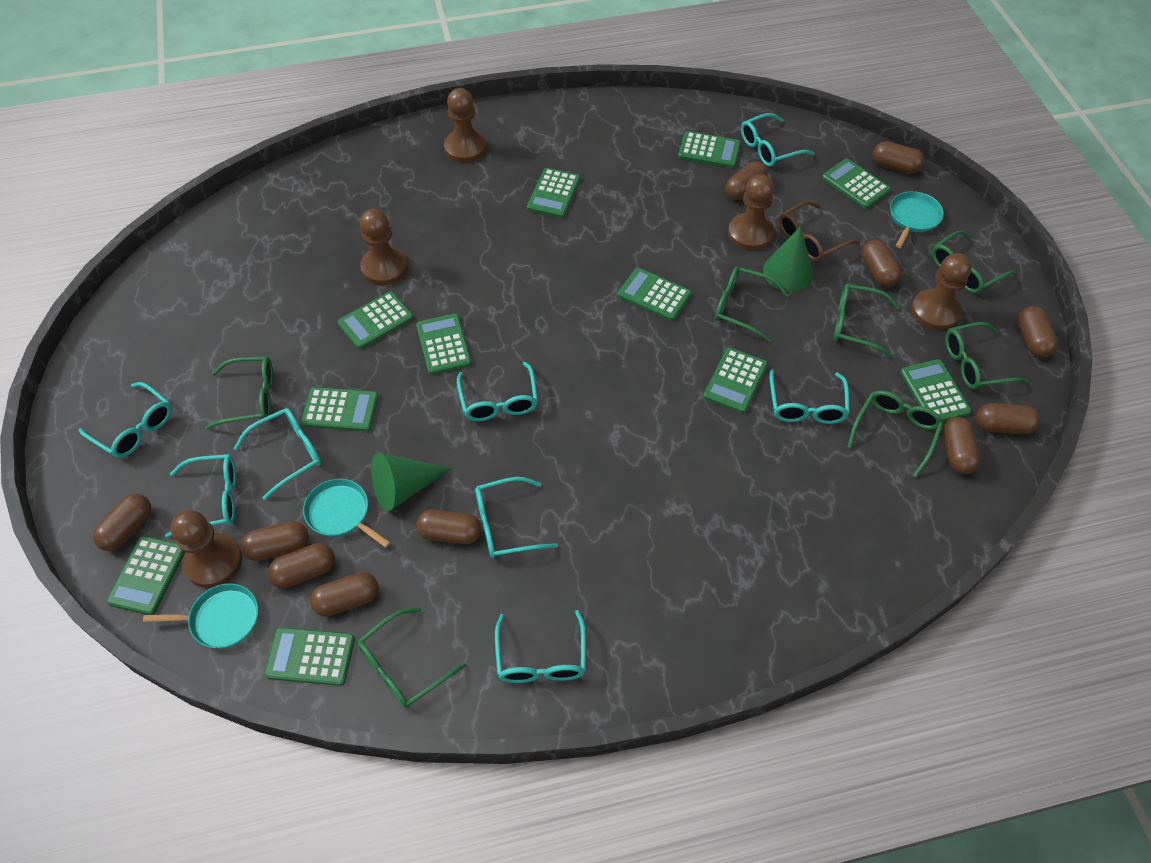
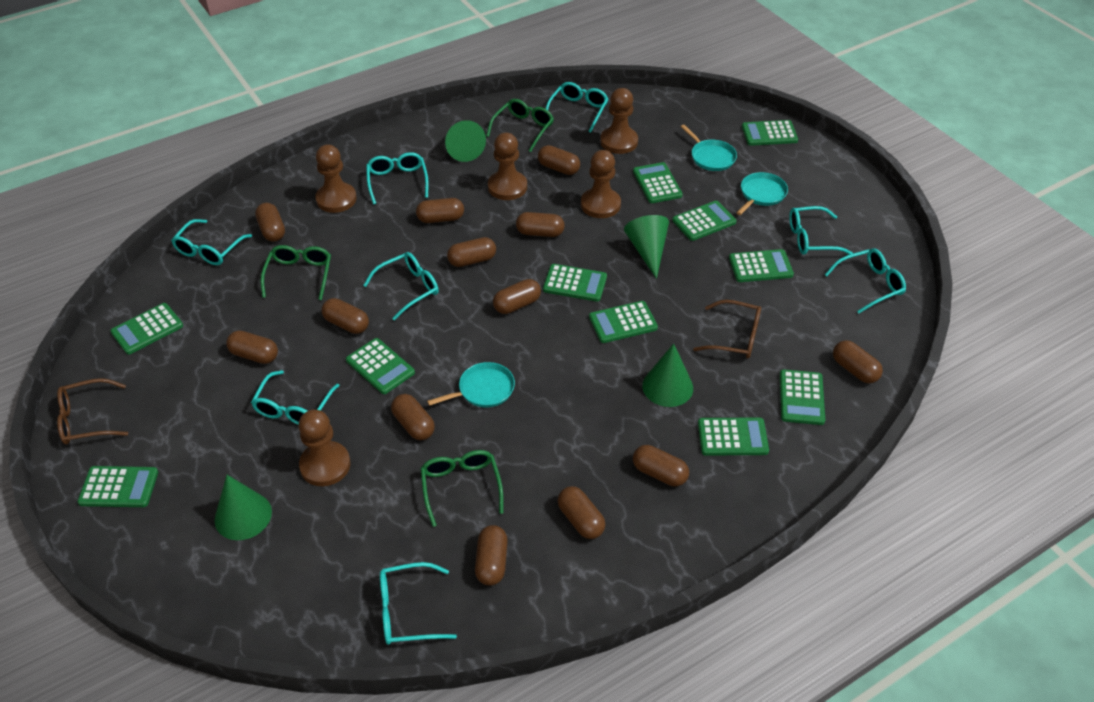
brown capsule: [93,494,151,551] [241,521,309,561] [268,543,335,588] [310,572,379,617] [416,509,482,544] [726,161,768,200] [861,240,902,287] [873,141,925,174] [942,417,981,474] [976,403,1041,435] [1018,306,1058,358] = 11 -> [226,331,278,364] [255,203,285,242] [321,298,369,334] [391,394,435,440] [416,198,464,223] [447,237,496,267] [475,525,508,586] [493,279,541,314] [516,212,565,237] [538,145,580,175] [557,486,605,539] [633,445,689,486] [833,340,883,383] = 13
brown glasses: [779,201,860,261] = 1 -> [57,378,128,445] [693,300,761,358] = 2
green cone: [371,453,452,511] [763,226,814,292] = 2 -> [214,475,272,540] [445,120,486,162] [624,215,669,279] [642,343,693,407] = 4
green glasses: [205,356,273,430] [357,607,466,708] [715,266,789,342] [834,284,900,358] [847,390,943,477] [932,231,1016,293] [945,322,1028,389] = 7 -> [261,245,331,300] [420,450,504,527] [486,99,554,152] = 3

